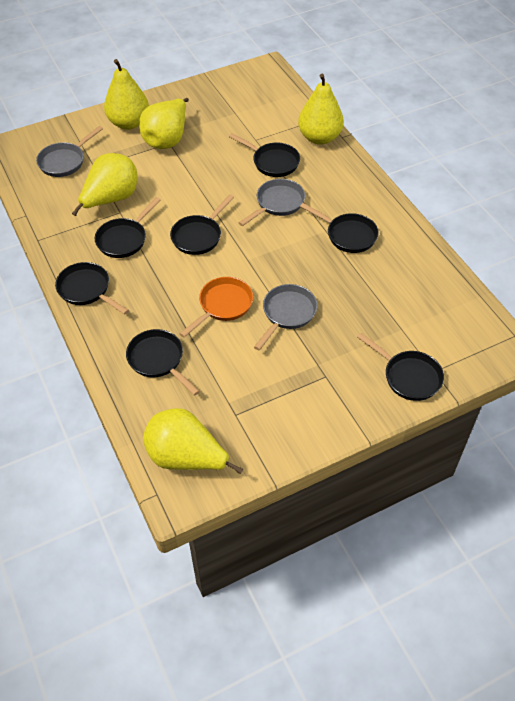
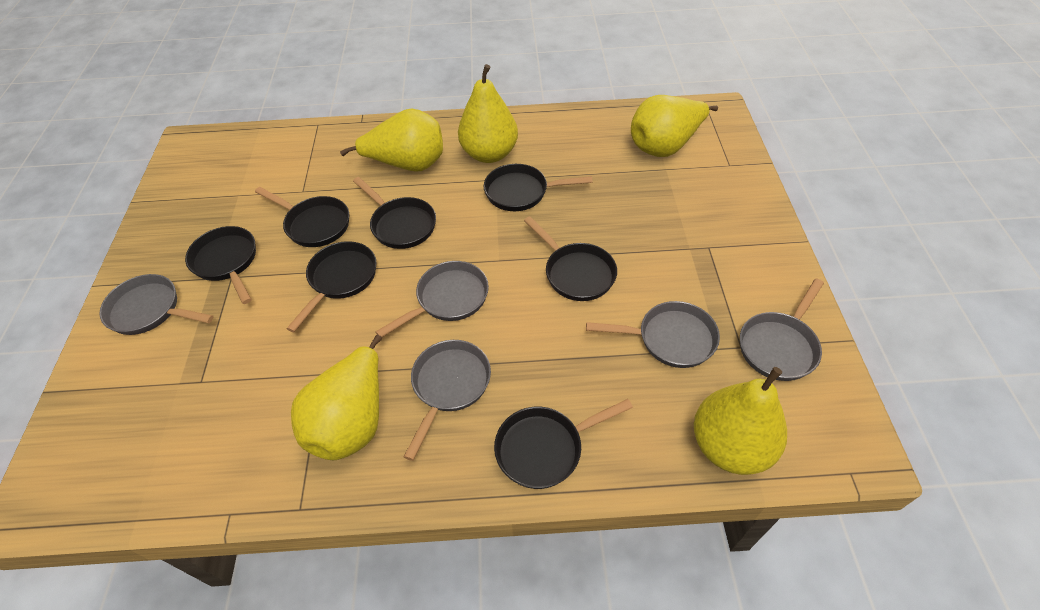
grey pan: [36,126,103,177] [239,179,305,226] [254,284,317,351] = 3 -> [99,274,214,335] [376,261,489,337] [404,340,491,461] [586,301,720,368] [740,278,824,381] = 5
orange pan: [180,277,253,338] = 1 -> none = 0

